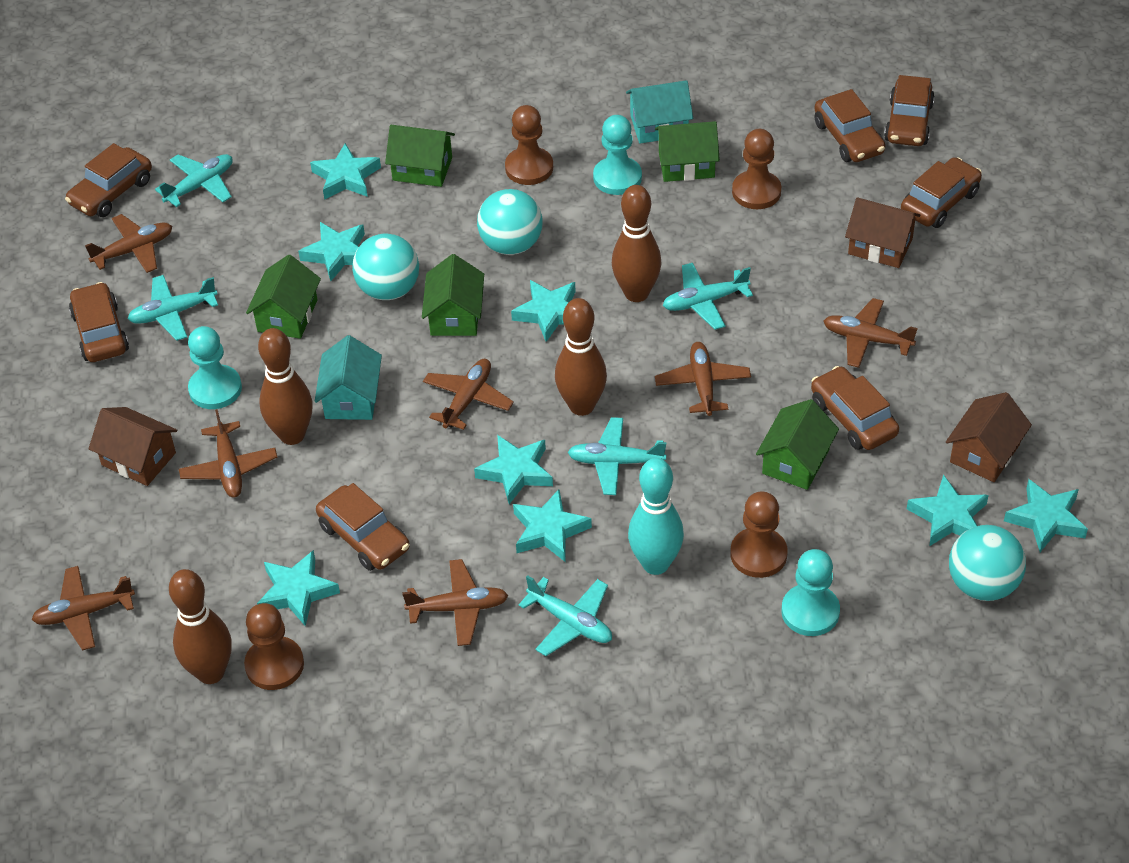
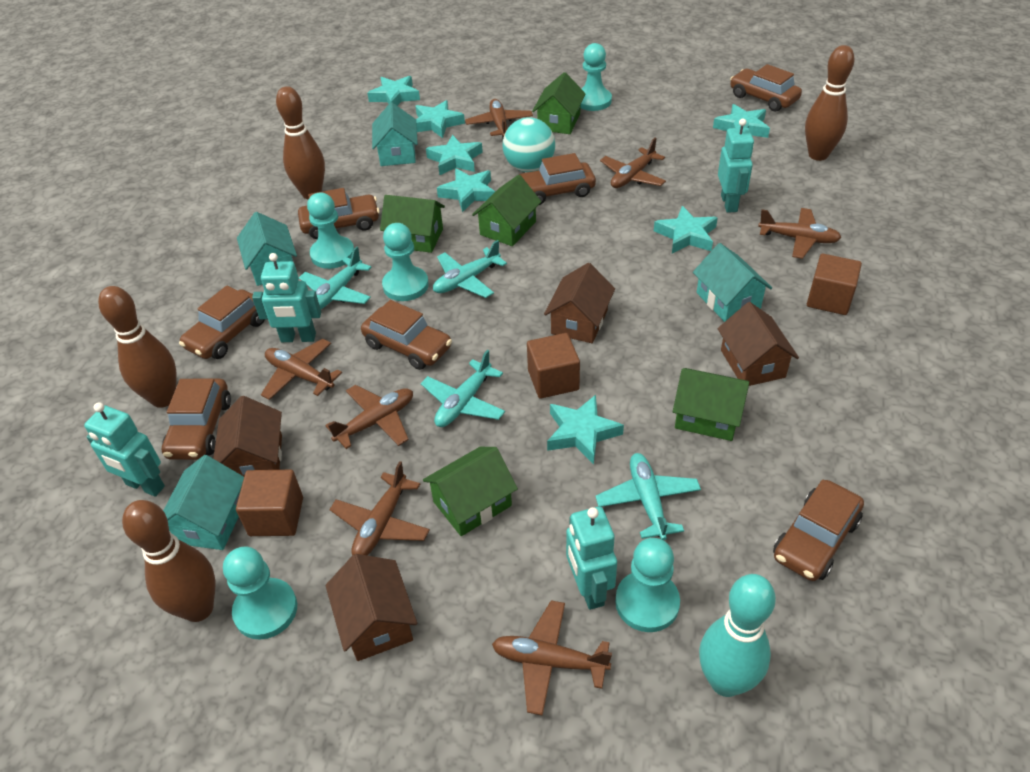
brown cube: none = 0 -> [236,470,303,536] [527,333,580,399] [807,254,862,315] = 3
brown house: [89,407,177,486] [845,197,921,268] [946,392,1032,482] = 3 -> [213,396,282,476] [326,554,417,661] [544,263,615,343] [718,302,799,386] = 4
brown pawn: [244,603,304,690] [505,105,553,185] [730,492,788,578] [732,129,781,209] = 4 -> none = 0
turquoise ball: [352,234,419,300] [477,189,543,255] [949,525,1026,601] = 3 -> [503,117,555,172] = 1
turquoise house: [315,335,382,420] [626,80,693,143] = 2 -> [163,455,244,550] [237,212,297,286] [372,103,418,166] [693,243,772,322] = 4
turquoise pawn: [188,326,242,409] [593,115,642,195] [781,549,840,636] = 3 -> [223,546,297,640] [307,193,354,269] [382,223,429,301] [580,43,612,111] [615,538,680,632] = 5
turquoise plane: [128,275,218,341] [155,154,233,207] [518,575,612,656] [568,417,666,495] [663,263,753,330] = 5 -> [299,246,372,309] [421,350,505,427] [433,240,507,298] [595,453,701,540] = 4
turquoise robot: none = 0 -> [84,402,165,497] [252,253,321,342] [566,506,617,610] [718,119,754,213] = 4
turquoise star: [257,550,340,626] [298,222,365,281] [310,143,381,200] [474,435,553,504] [511,280,576,342] [513,489,592,562] [907,474,989,546] [1004,479,1088,552] = 8 -> [367,76,420,106] [416,100,465,138] [426,135,483,176] [437,169,495,212] [547,395,624,464] [654,206,718,253] [713,104,770,138] = 7

